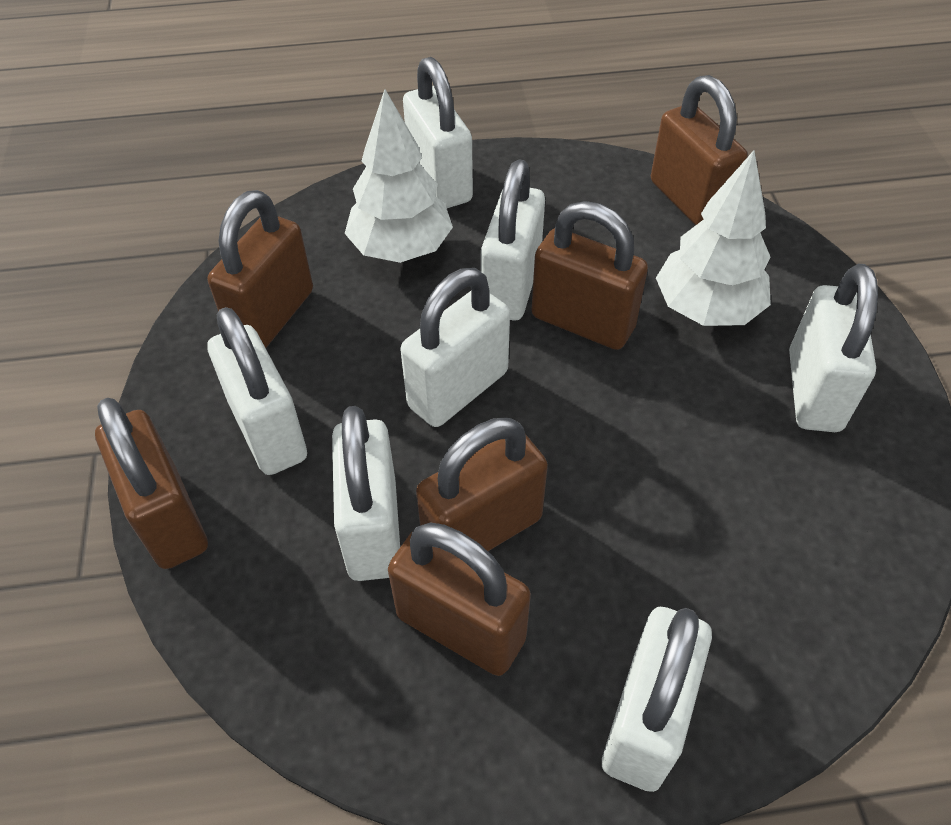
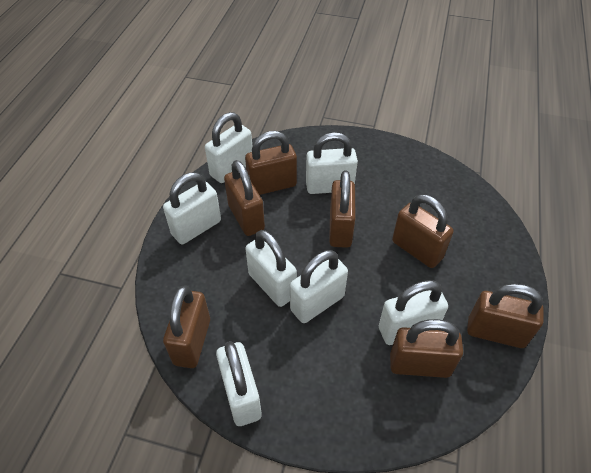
brown padlock: [95,398,208,569] [208,190,313,348] [388,523,531,676] [416,417,548,551] [531,201,648,350] [651,75,747,225] = 6 -> [163,286,210,368] [224,160,265,236] [245,131,297,195] [329,170,356,248] [390,319,463,378] [392,194,454,268] [467,284,544,348] = 7
white tree: [345,89,453,263] [656,150,771,326] = 2 -> none = 0

